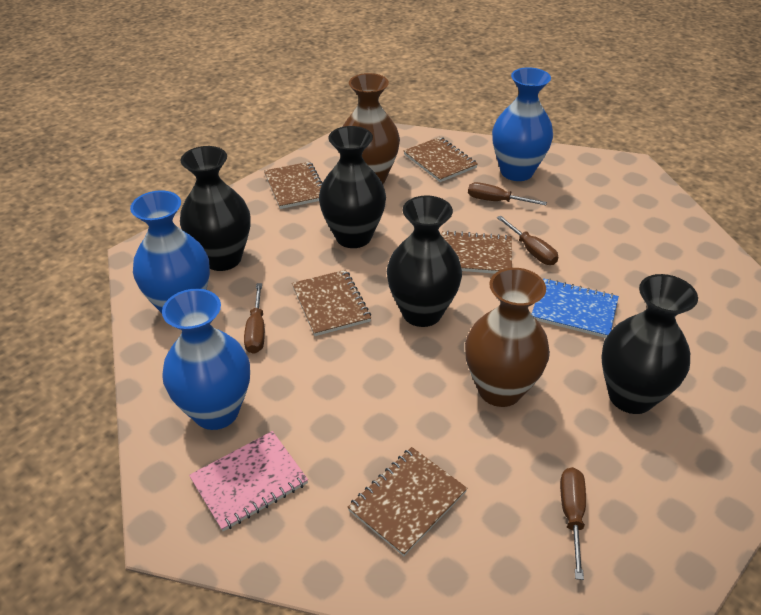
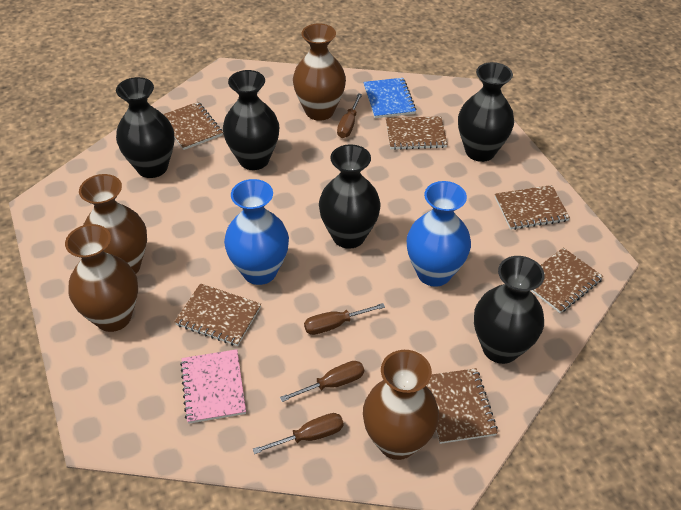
black vase: [180,146,251,271] [319,126,386,248] [387,195,462,327] [601,274,698,414] = 4 -> [116,77,175,178] [223,70,279,170] [319,144,381,249] [458,62,514,162] [474,256,545,364] = 5
blue vase: [130,190,210,313] [162,289,250,430] [492,67,553,181] = 3 -> [224,179,289,285] [407,181,471,287] = 2
brown notebook: [264,162,322,209] [292,270,371,336] [348,447,468,556] [403,137,478,182] [441,231,512,274] = 5 -> [163,102,223,150] [175,283,261,346] [386,116,448,150] [426,368,498,444] [495,185,570,230] [530,248,604,313] = 6
brown vase: [342,73,400,184] [465,268,550,407] = 2 -> [65,224,138,332] [79,174,147,274] [293,24,346,121] [363,350,439,460] = 4

